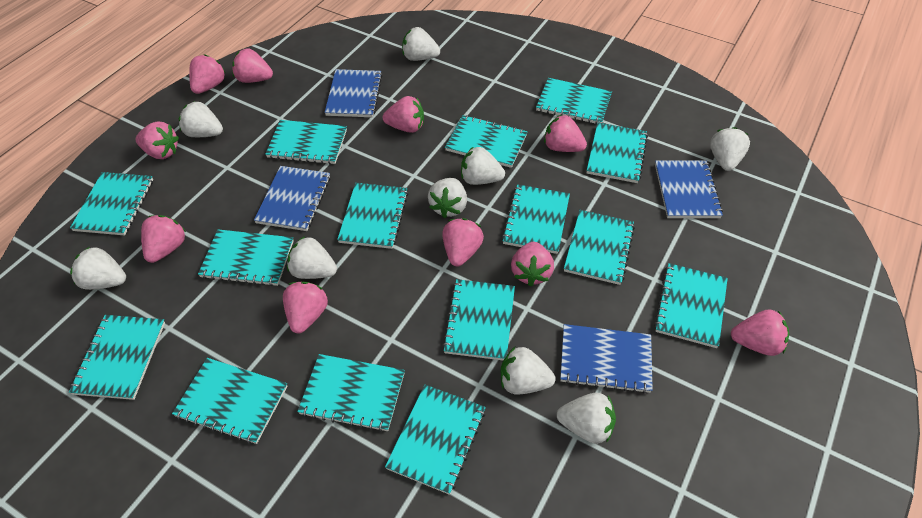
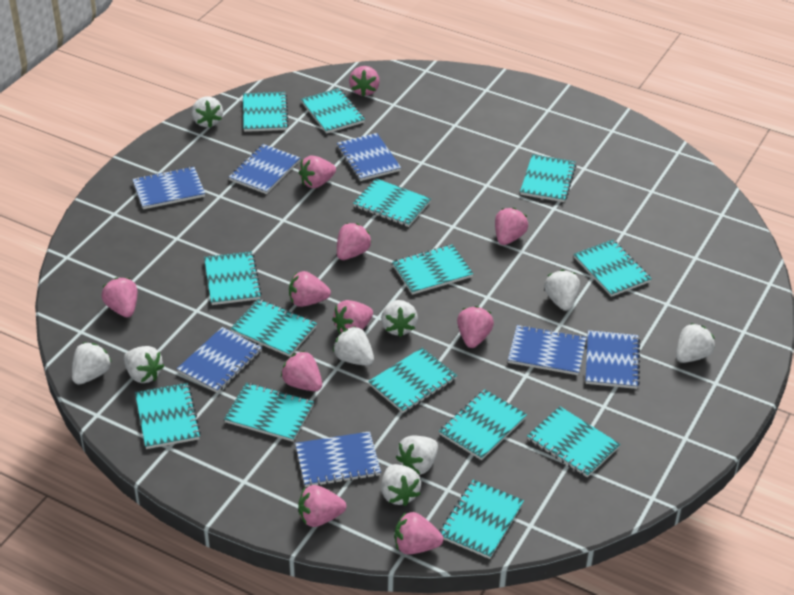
blue notebook: [254,166,330,231] [325,69,382,117] [560,324,653,394] [655,160,723,218] = 4 -> [132,167,205,209] [177,327,262,393] [229,144,300,194] [295,431,381,487] [337,133,401,181] [508,325,587,375] [586,330,640,389] = 7
pink strawberry: [136,122,179,159] [141,215,186,263] [189,54,226,94] [232,48,273,83] [283,282,328,334] [383,96,424,133] [442,218,484,266] [511,242,554,287] [544,115,587,152] [731,309,789,356] = 10 -> [102,277,138,317] [281,351,322,391] [289,271,331,307] [298,485,346,527] [299,155,336,188] [332,300,373,334] [337,223,372,260] [349,66,380,97] [395,512,443,555] [457,306,494,348] [495,208,528,245] = 11
turquoise notebook: [69,315,165,400] [70,172,153,235] [172,358,287,444] [198,229,294,286] [265,120,347,164] [297,354,405,432] [337,183,408,249] [385,385,486,495] [442,279,515,360] [445,115,527,168] [502,184,570,254] [536,78,612,124] [564,210,635,285] [587,122,648,183] [654,263,728,348] = 15 -> [135,383,201,449] [204,251,262,305] [224,383,314,442] [230,299,317,357] [243,92,289,132] [301,88,365,134] [353,179,431,227] [368,348,457,413] [392,245,474,295] [439,389,527,460] [439,480,524,559] [520,154,576,202] [527,406,620,478] [574,240,652,297] = 14

